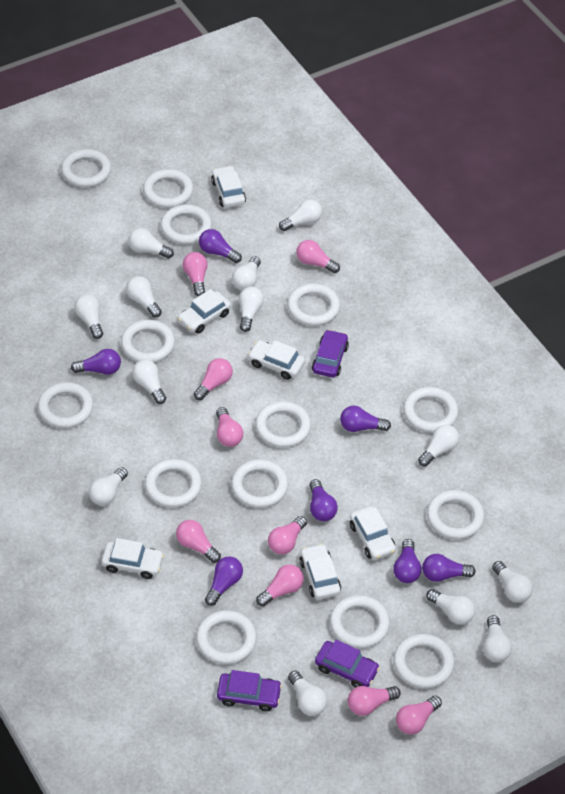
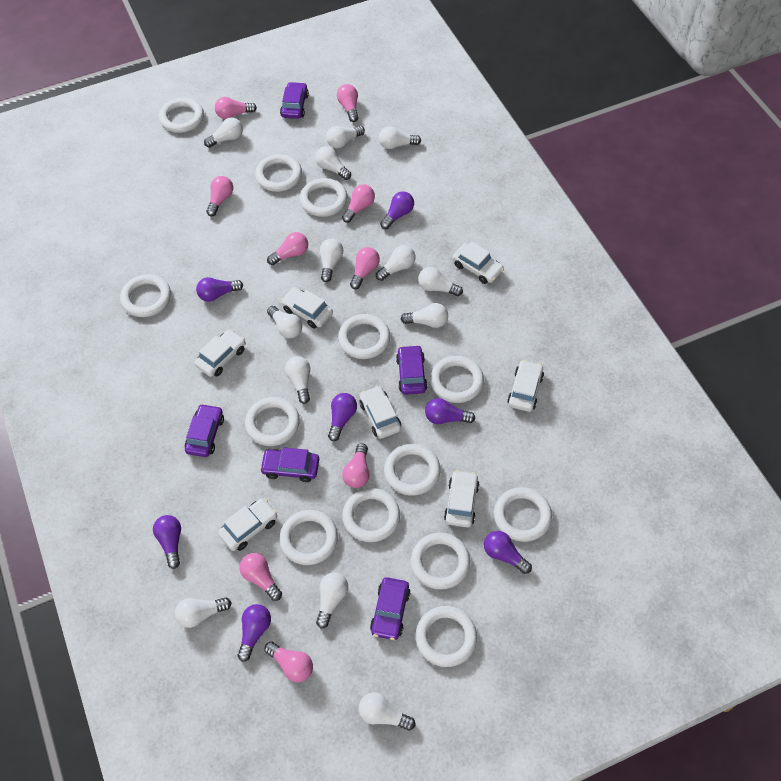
purple car: [217,670,282,712] [312,330,349,377] [315,640,380,688] = 3 -> [185,404,224,457] [260,447,319,482] [280,82,309,119] [370,577,411,640] [396,345,428,395] = 5
white car: [101,538,164,579] [177,289,231,334] [211,166,246,208] [248,340,305,380] [299,544,341,600] [350,506,396,560] = 6 -> [195,329,246,377] [218,498,277,551] [281,287,333,329] [359,386,401,439] [444,470,480,528] [452,242,504,284] [507,360,544,412] = 7
white ring: [38,382,93,428] [61,149,111,187] [121,320,175,363] [143,169,193,208] [145,459,202,508] [161,205,212,244] [196,610,257,664] [231,459,288,508] [255,401,311,448] [287,283,340,326] [330,595,390,649] [393,634,454,689] [403,387,458,433] [427,490,484,540] = 14 -> [120,274,171,317] [159,98,204,133] [245,397,300,446] [255,154,302,192] [279,510,338,565] [300,178,347,217] [338,314,390,359] [342,488,400,542] [384,444,440,496] [411,533,470,590] [415,606,477,667] [430,356,484,403] [494,487,552,542] = 13

